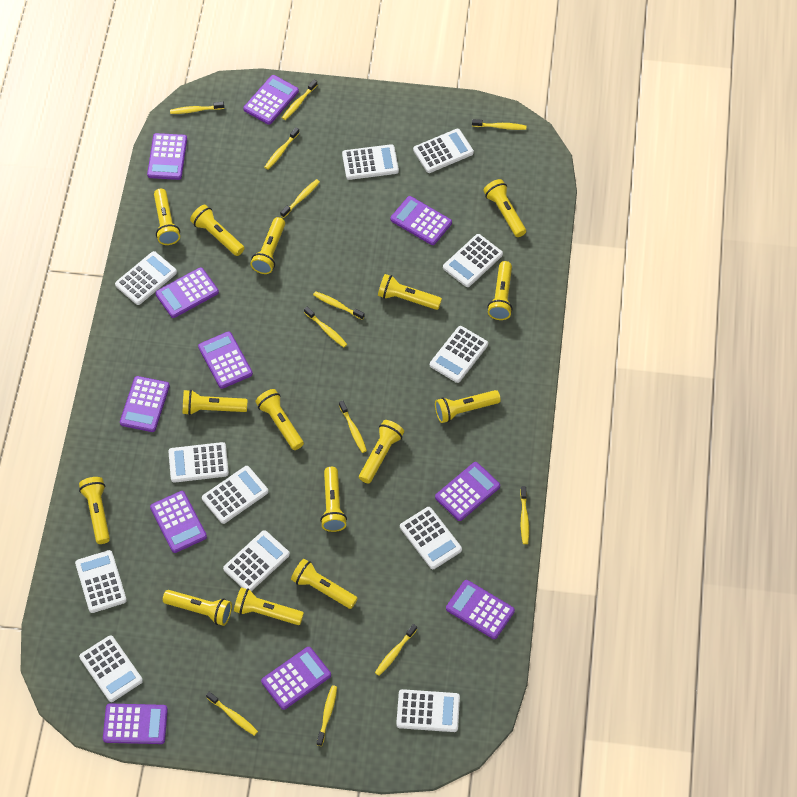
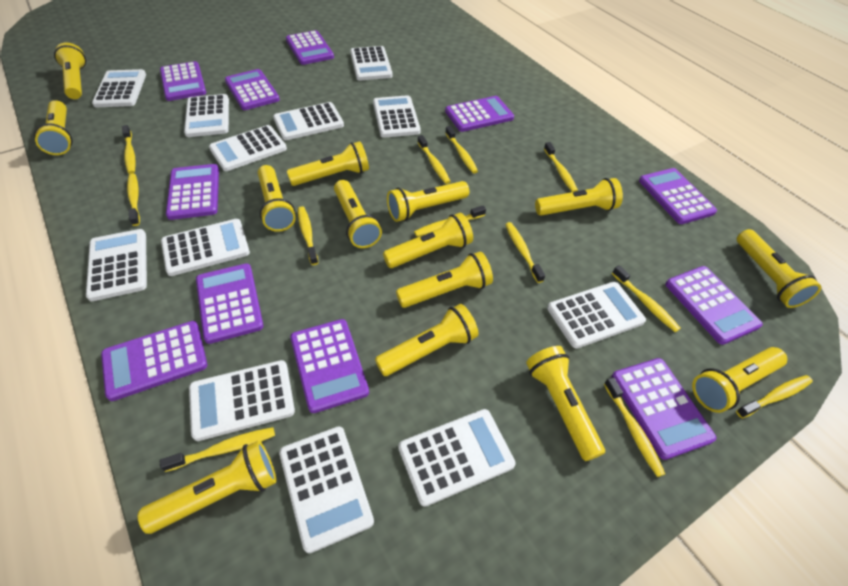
yellow flashlight: [79,477,110,544] [154,189,180,245] [163,590,232,626] [183,390,247,415] [190,205,244,256] [234,587,304,625] [250,217,285,274] [256,389,304,450] [291,559,358,609] [320,467,347,532] [359,420,404,484] [378,274,442,310] [435,390,501,423] [483,179,526,237] [487,261,513,320] = 15 -> [34,100,73,155] [54,42,86,99] [138,440,276,534] [258,165,296,232] [287,141,369,186] [334,180,382,248] [375,304,478,376] [383,213,473,268] [387,181,469,222] [396,252,493,308] [526,346,605,461] [535,178,623,216] [692,347,787,413] [737,229,822,308] = 14

